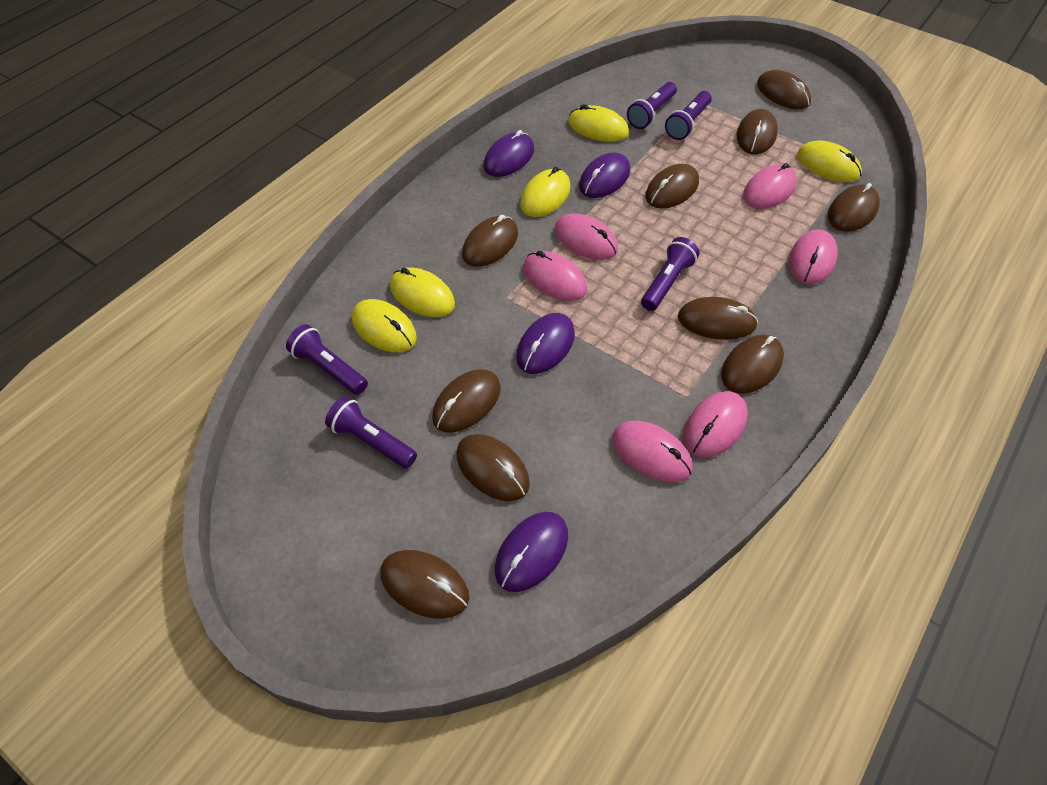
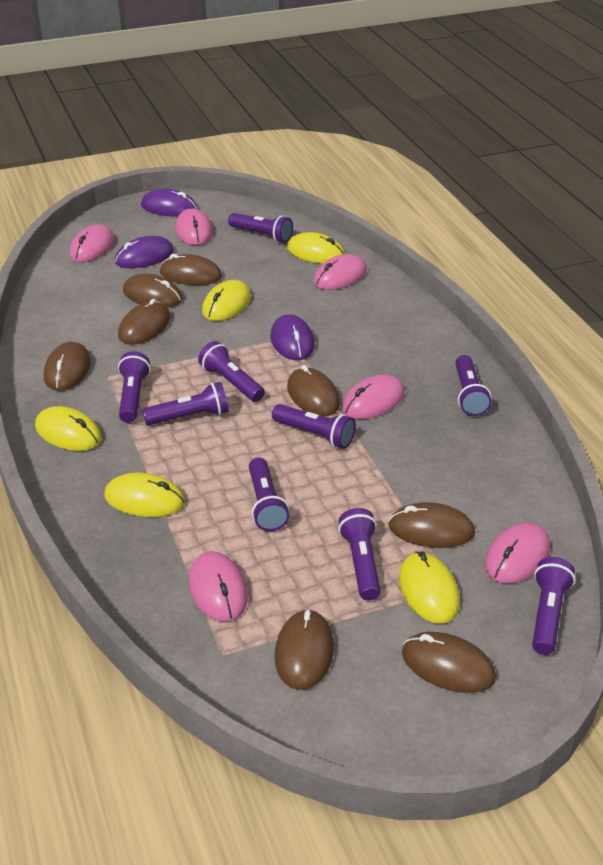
brown mouse: [380,550,469,619] [432,369,501,433] [456,434,530,501] [462,215,518,267] [645,164,699,208] [678,297,758,340] [721,335,784,394] [736,109,778,155] [757,70,811,109] [828,183,880,232] = 10 -> [44,342,91,391] [118,299,171,345] [123,274,183,308] [160,254,222,285] [275,609,334,690] [287,365,340,417] [388,502,475,548] [402,632,496,693] = 8
purple flashlight: [286,324,368,395] [325,396,417,469] [627,82,677,129] [641,237,699,311] [665,91,712,140] = 5 -> [118,351,151,423] [142,382,228,425] [198,341,265,402] [228,213,293,243] [249,457,289,531] [272,404,356,449] [338,508,381,601] [455,355,492,416] [532,557,575,655] = 9
purple mouse: [484,130,534,177] [495,512,568,592] [516,313,575,374] [579,152,630,198] = 4 -> [115,236,174,268] [141,189,197,216] [270,314,315,360] = 3

